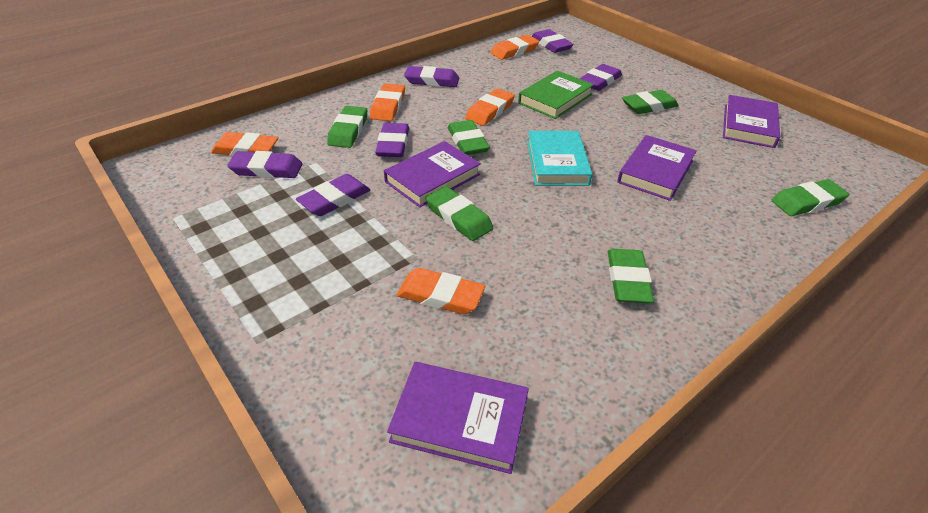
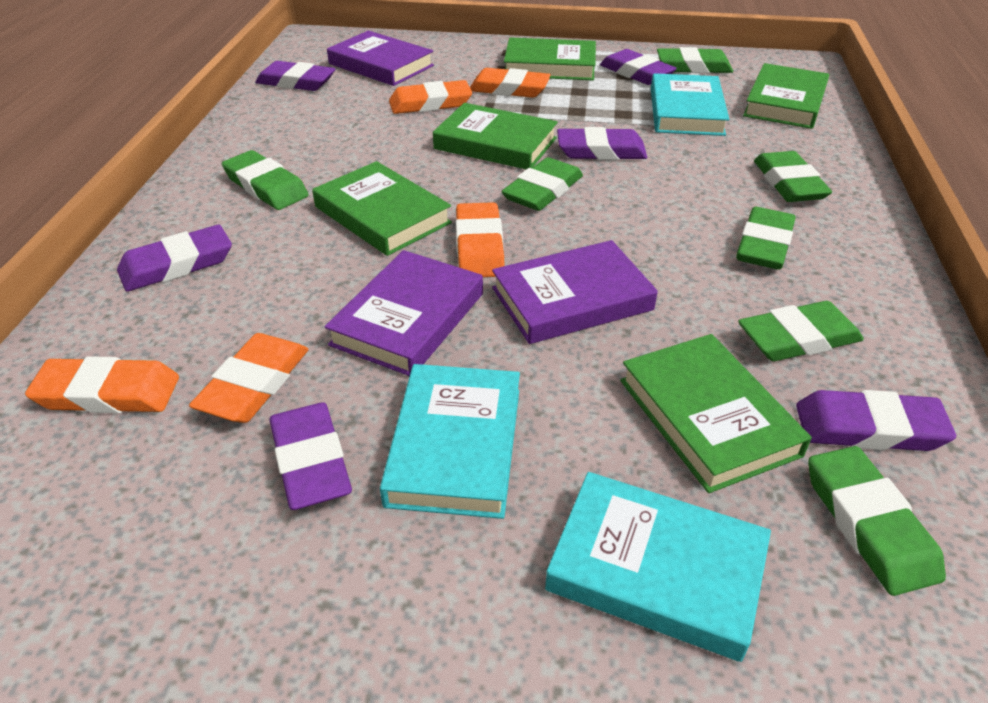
green book: [518,71,594,119] = 1 -> [312,161,452,256] [433,103,558,169] [504,38,596,80] [620,334,812,493] [743,63,829,129] = 5
green eraser: [327,106,367,148] [425,186,493,241] [448,120,490,155] [608,249,654,303] [622,90,679,114] [771,179,849,216] = 6 -> [222,150,309,210] [501,157,583,211] [657,47,733,73] [736,207,796,270] [738,301,864,361] [754,151,832,202] [808,446,946,596] = 7
purple book: [384,141,481,208] [387,362,529,474] [617,135,697,201] [723,95,780,148] = 4 -> [325,250,483,376] [327,31,434,86] [492,240,658,344] = 3
turquoise book: [527,131,593,186] = 1 -> [380,364,520,519] [545,472,771,662] [651,73,729,136] = 3

